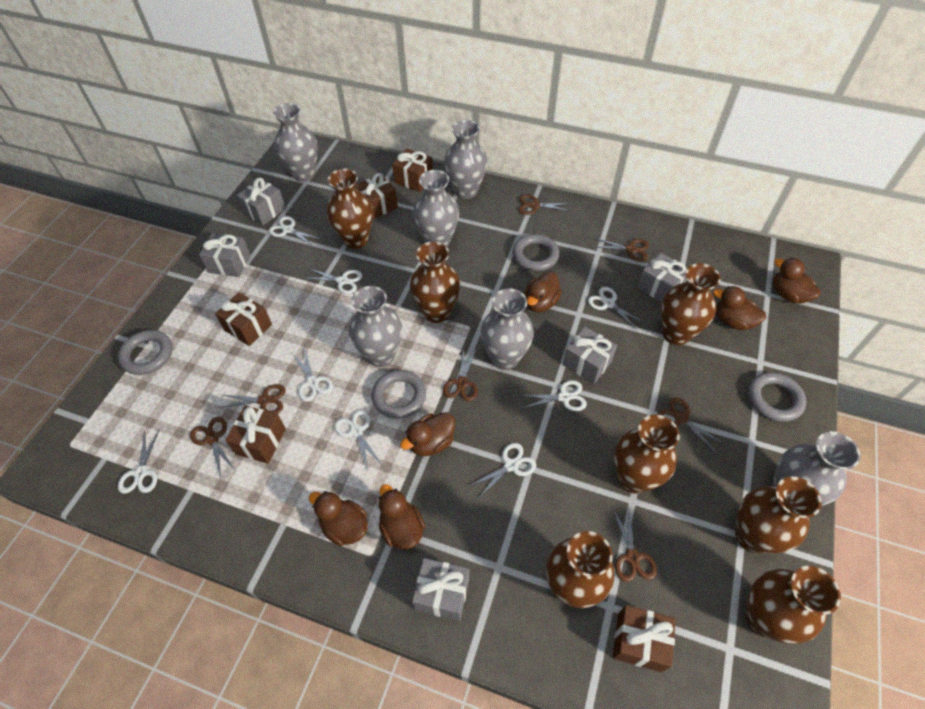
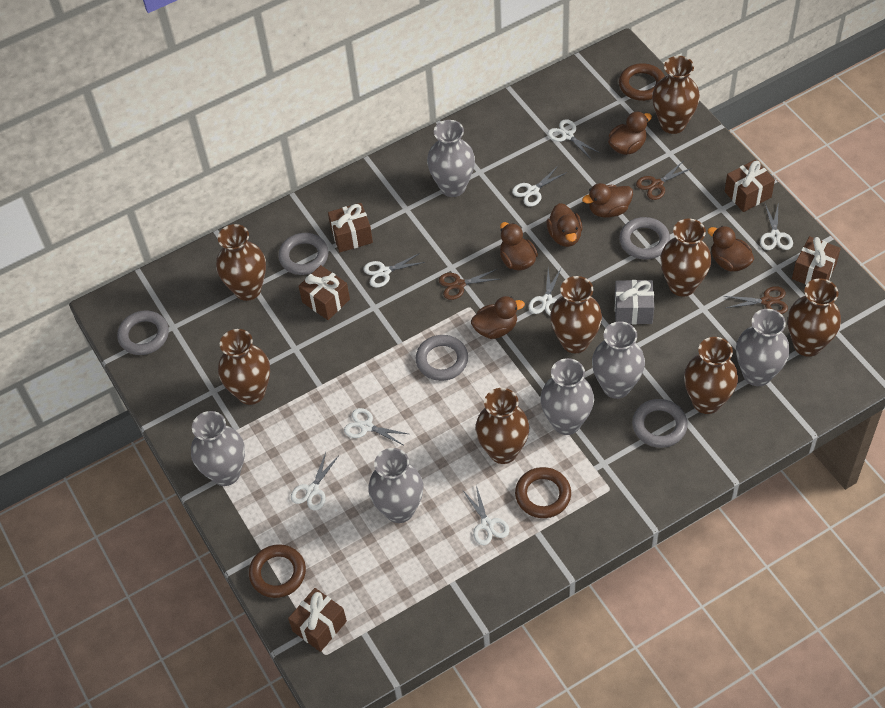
brown ring: none = 0 -> [249,544,306,598] [515,467,571,518] [619,63,665,101] = 3
brown scissors: [190,417,235,479] [219,384,286,414] [443,349,478,401] [518,194,571,215] [594,238,649,262] [613,509,657,582] [657,398,724,454] = 7 -> [439,269,499,300] [636,162,692,200] [724,286,788,314] = 3
brown vase: [327,168,373,249] [410,241,460,323] [546,531,614,608] [614,415,680,494] [661,263,721,345] [735,476,822,554] [745,566,841,644] = 7 -> [216,224,266,301] [218,329,270,405] [475,388,529,464] [550,276,602,353] [652,56,700,134] [660,219,712,297] [684,337,738,414] [788,278,841,357] = 8
grey gift: [199,233,251,277] [237,178,286,226] [412,558,469,621] [563,327,617,384] [637,253,687,303] = 5 -> [614,280,654,324] = 1
grey ring: [118,330,173,375] [372,370,426,419] [513,234,560,271] [748,372,806,422] = 4 -> [117,311,169,355] [278,233,328,275] [416,335,468,381] [619,217,670,259] [632,399,688,448] = 5

